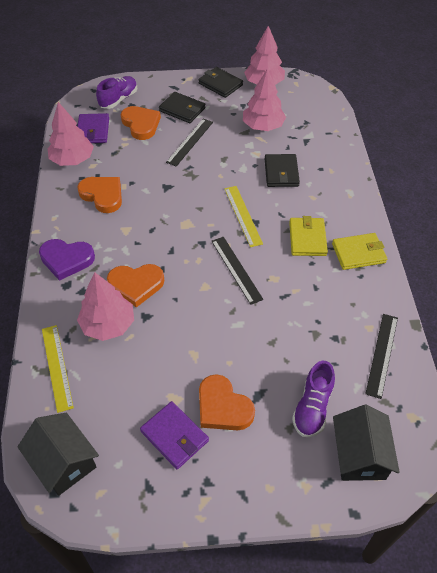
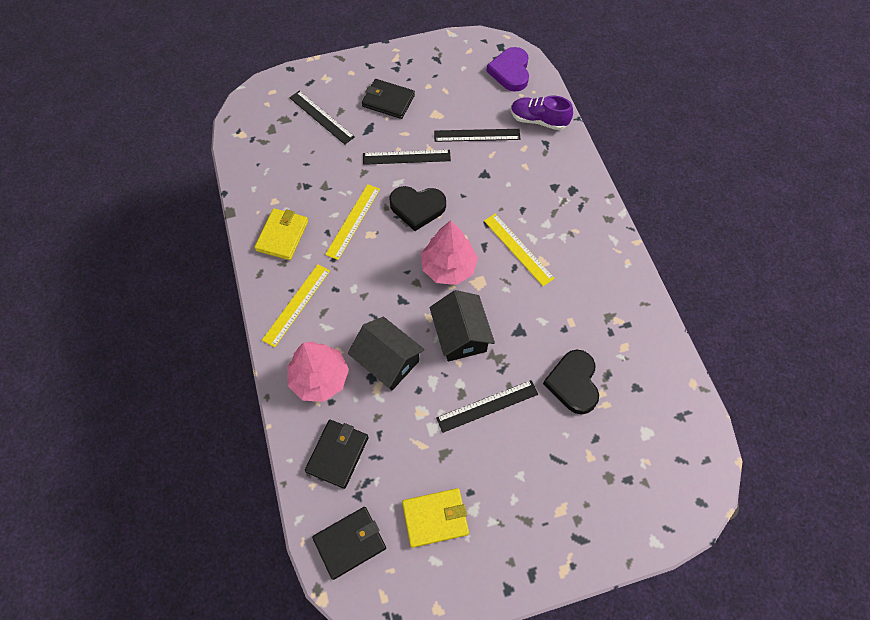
black heart: none = 0 -> [389,186,446,231] [543,350,599,414] = 2
black ruler: [166,119,213,167] [211,237,263,305] [365,314,398,399] = 3 -> [289,91,355,144] [363,150,451,165] [434,129,520,142] [436,380,538,433] = 4
orange heart: [77,177,122,213] [107,264,164,307] [121,106,161,140] [199,374,255,430] = 4 -> none = 0
pink tree: [47,102,94,166] [77,272,134,341] [243,68,286,131] [244,26,285,85] = 4 -> [287,341,349,402] [421,220,478,285] = 2
purple shoe: [96,76,138,109] [292,361,335,437] = 2 -> [511,96,573,130] = 1
purple wallet: [77,113,109,143] [140,401,209,469] = 2 -> none = 0
yellow ruler: [42,325,74,413] [224,186,263,247] = 2 -> [262,264,330,347] [325,184,380,260] [484,214,555,286] = 3

